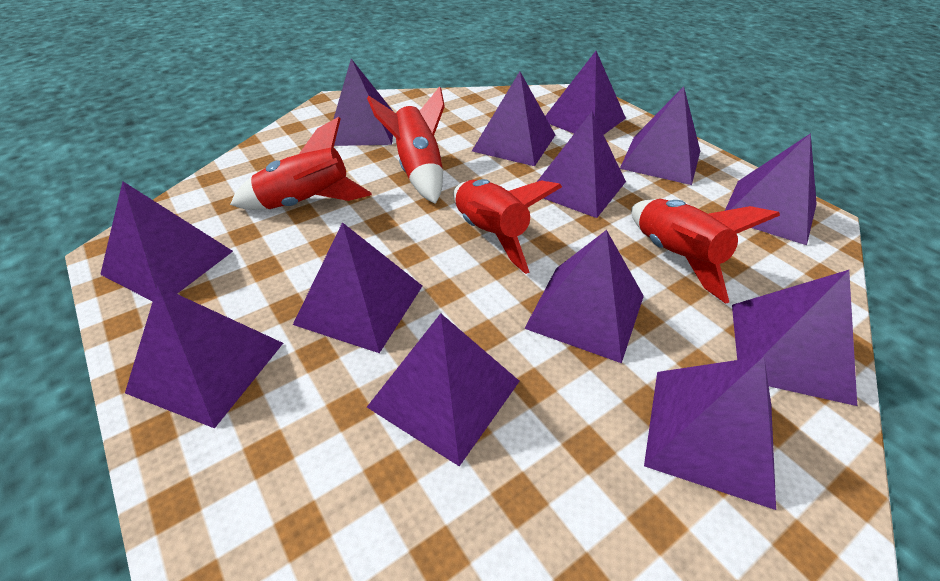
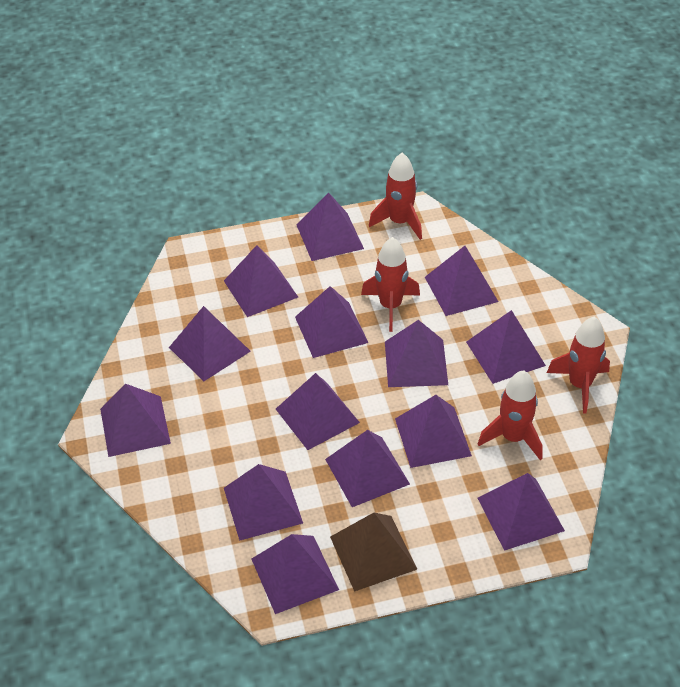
brown pyramid: none = 0 -> [330,513,417,592] = 1
purple pyramid: [100,181,233,302] [125,285,283,428] [293,222,422,353] [333,59,394,146] [367,313,520,466] [472,71,555,166] [524,230,644,363] [537,112,626,218] [545,51,626,135] [620,86,700,185] [644,356,776,510] [725,133,817,245] [732,270,857,406] = 13 -> [100,384,171,457] [169,306,251,381] [224,245,298,317] [224,464,303,541] [252,534,339,614] [276,373,360,450] [295,286,368,358] [297,193,364,261] [325,430,410,507] [385,320,448,387] [395,395,472,468] [425,246,498,316] [466,310,546,384] [478,473,565,551] = 14

